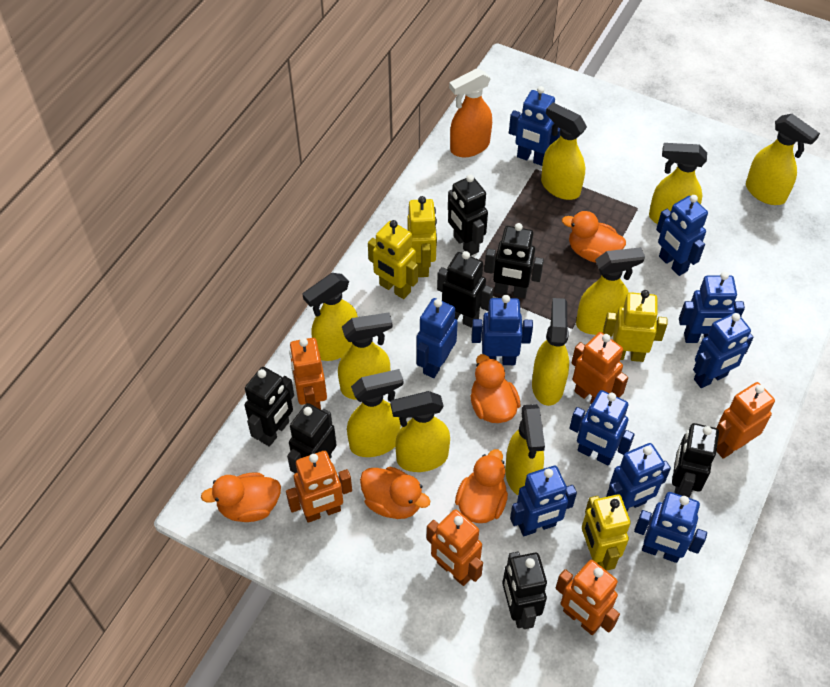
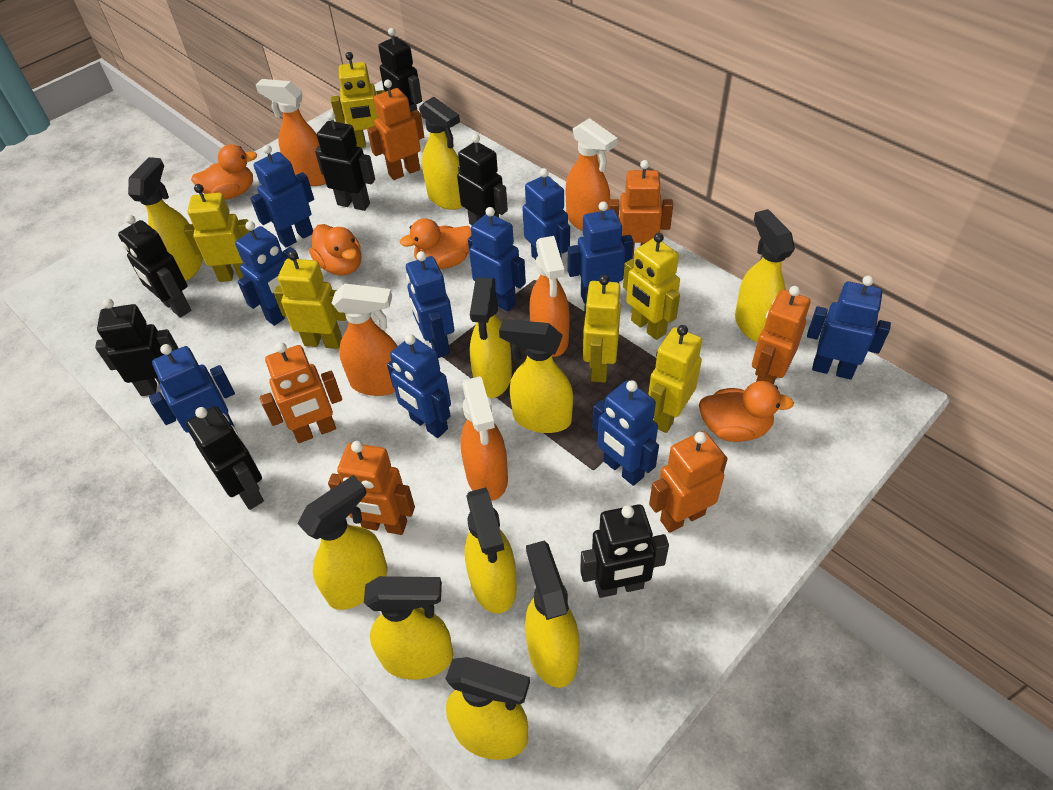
orange duck: [201,473,281,522] [360,467,431,519] [455,449,508,523] [470,354,521,423] [562,211,626,263] = 5 -> [191,144,257,200] [309,224,361,276] [400,218,472,269] [699,381,794,442] = 4
orange spray bottle: [449,68,492,157] = 1 -> [256,79,326,186] [332,284,398,396] [461,376,508,501] [529,236,570,357] [566,118,618,231] = 5
yellow robot: [368,220,418,299] [407,196,437,277] [582,494,631,571] [603,290,668,362] = 4 -> [184,184,251,282] [274,251,346,349] [331,52,385,148] [583,275,621,383] [623,233,680,340] [648,325,702,433] = 6

